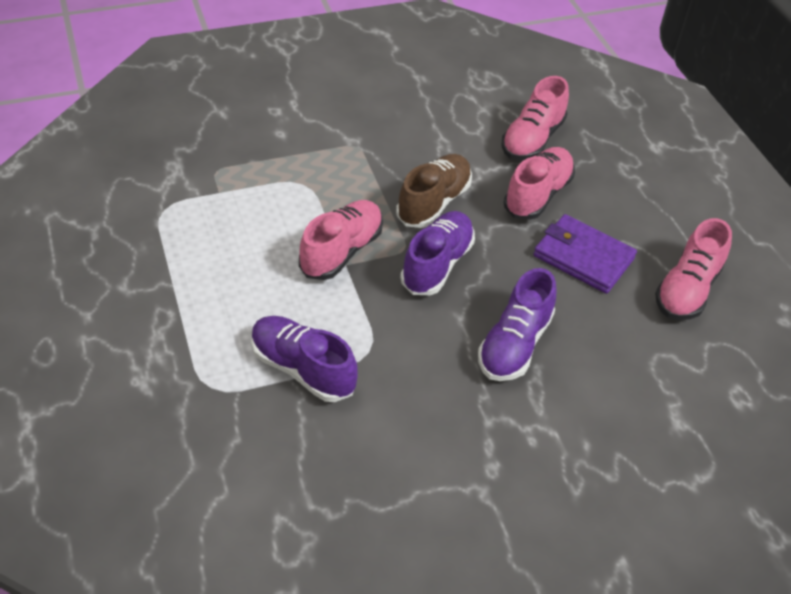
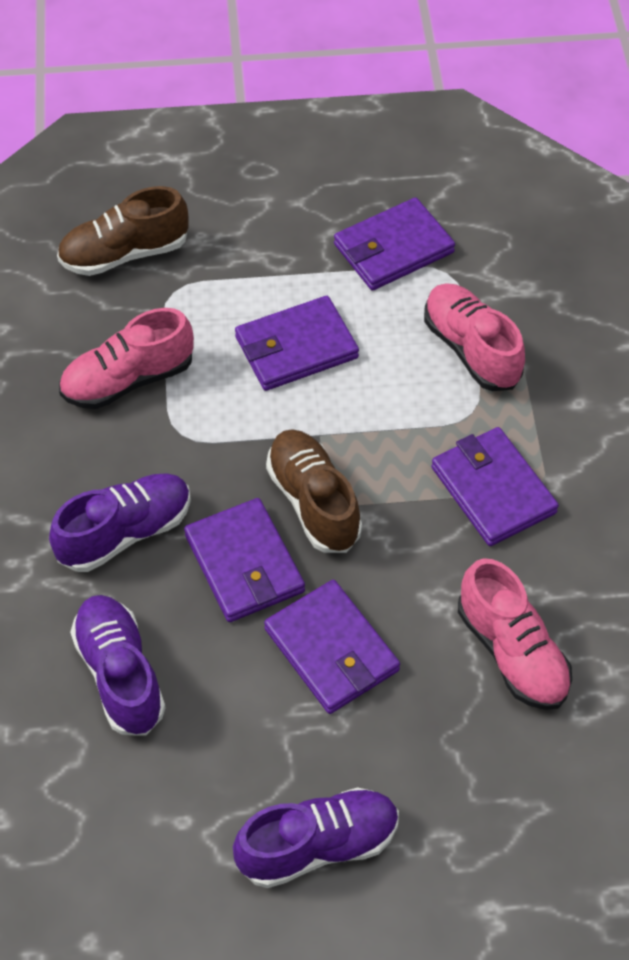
brown shoe: [396,154,472,228] = 1 -> [57,186,189,276] [266,429,362,553] = 2
pink shoe: [299,200,383,280] [502,76,569,160] [503,147,575,220] [655,218,732,320] = 4 -> [59,308,194,409] [424,284,525,391] [458,558,572,710] = 3
purple wallet: [533,214,637,294] = 1 -> [184,498,305,622] [235,296,359,391] [264,580,400,714] [334,197,455,290] [431,427,559,546] = 5

